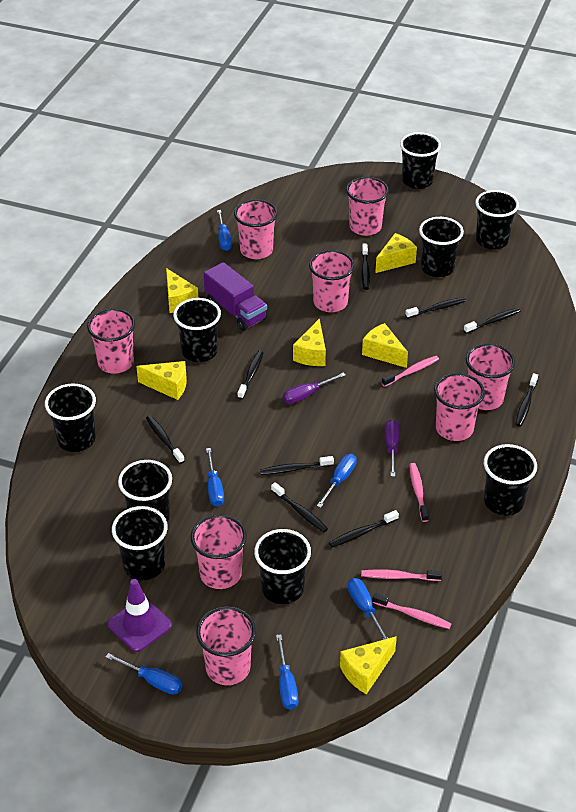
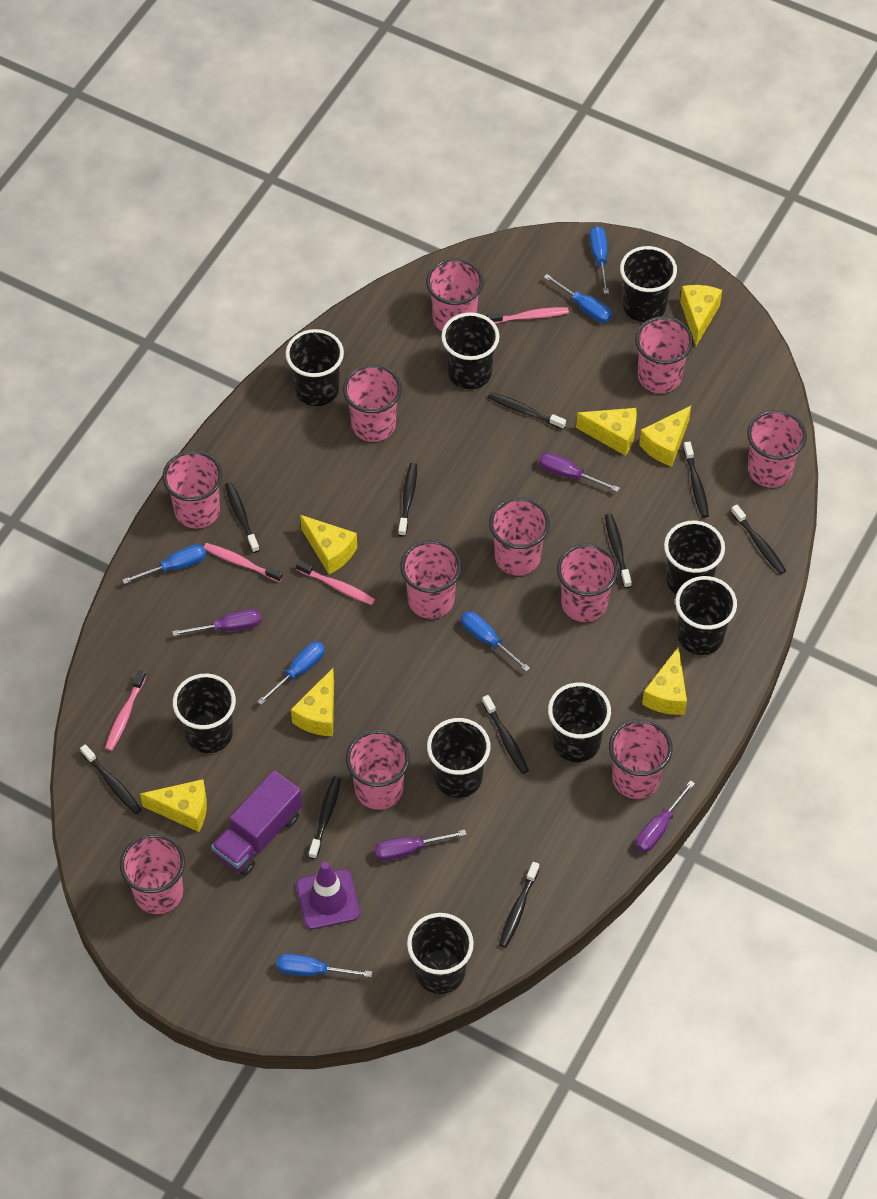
black toothbrush: [146,415,184,464] [237,351,264,399] [260,456,334,475] [271,482,328,533] [329,510,399,547] [361,244,370,290] [405,297,466,319] [464,308,520,334] [516,373,538,427] = 9 -> [80,744,142,814] [225,482,259,553] [309,776,341,859] [398,463,417,537] [482,695,529,774] [488,392,566,430] [499,862,539,948] [605,513,632,588] [683,441,709,518] [731,505,786,574] = 10
pink cup: [87,309,135,374] [191,514,247,589] [196,606,256,685] [234,199,278,259] [309,250,355,312] [346,177,389,236] [434,373,485,441] [466,344,515,410] = 8 -> [120,833,185,914] [162,450,222,529] [343,364,402,442] [346,730,410,810] [400,540,462,619] [426,258,483,331] [489,497,550,576] [557,543,618,622] [609,719,672,799] [635,316,693,393] [747,410,807,487] = 11
purple screwdriver: [283,372,346,404] [385,419,400,477] = 2 -> [172,609,261,636] [374,830,467,861] [539,452,620,492] [636,780,695,852] = 4
yellow cheese: [136,361,187,400] [166,268,198,313] [293,318,326,366] [340,636,397,695] [362,323,408,368] [375,233,417,273] = 6 -> [140,779,207,832] [291,668,334,736] [300,515,357,574] [576,408,637,456] [639,406,691,467] [642,647,687,715] [680,285,722,346] = 7

